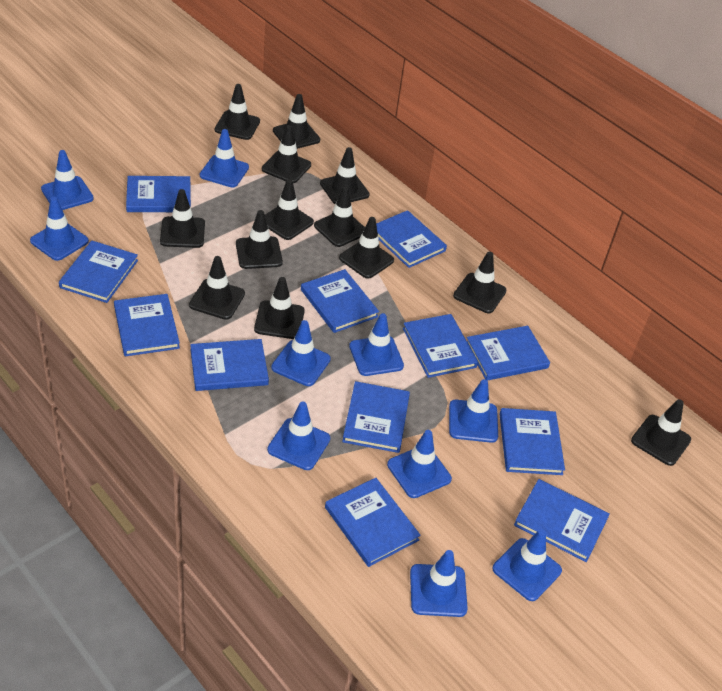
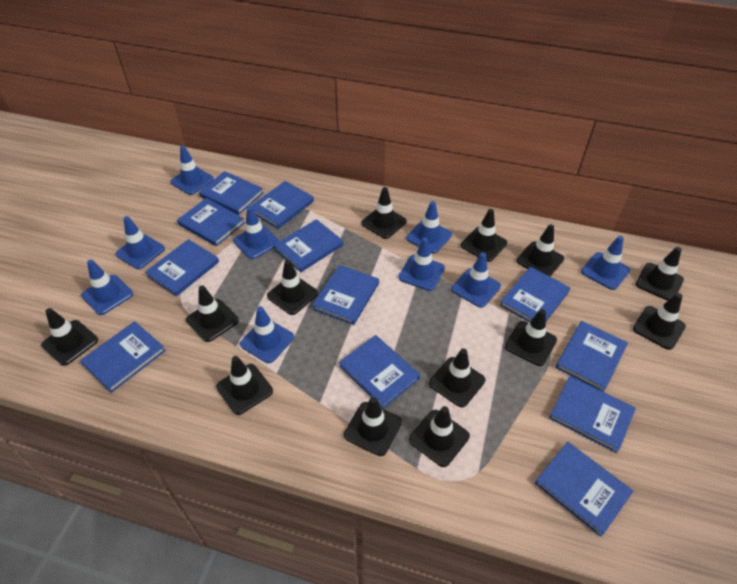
blue traffic cone: [30,197,89,261] [41,150,94,210] [200,129,249,187] [267,401,330,470] [271,320,331,386] [349,313,404,376] [387,430,452,498] [410,550,468,617] [449,379,498,443] [493,529,562,601] = 10 -> [81,260,133,315] [115,216,165,269] [170,146,214,195] [233,206,280,259] [240,306,294,363] [398,238,445,291] [406,201,452,253] [451,253,501,308] [581,236,630,290] = 9

